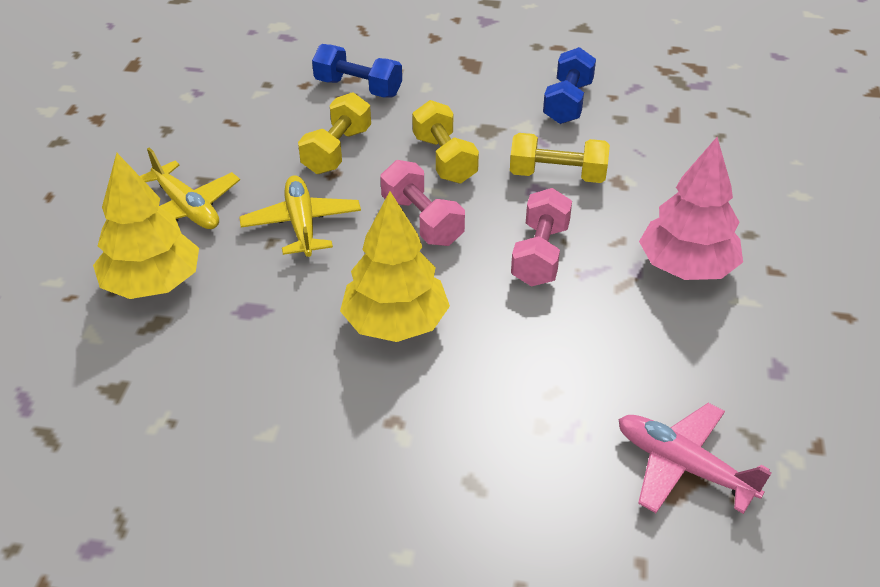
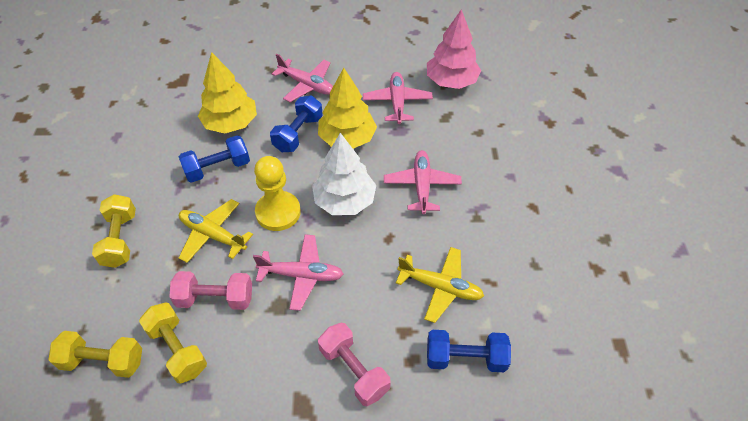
blue dumbbell: [312,44,402,97] [543,47,596,124] = 2 -> [179,135,250,183] [270,95,323,152] [427,330,511,372] = 3
pink plane: [618,403,772,514] = 1 -> [253,234,344,311] [272,54,333,102] [363,72,433,124] [384,150,462,214] = 4
white tree: none = 0 -> [312,133,376,215] = 1
yellow pawn: none = 0 -> [254,156,301,231] = 1

